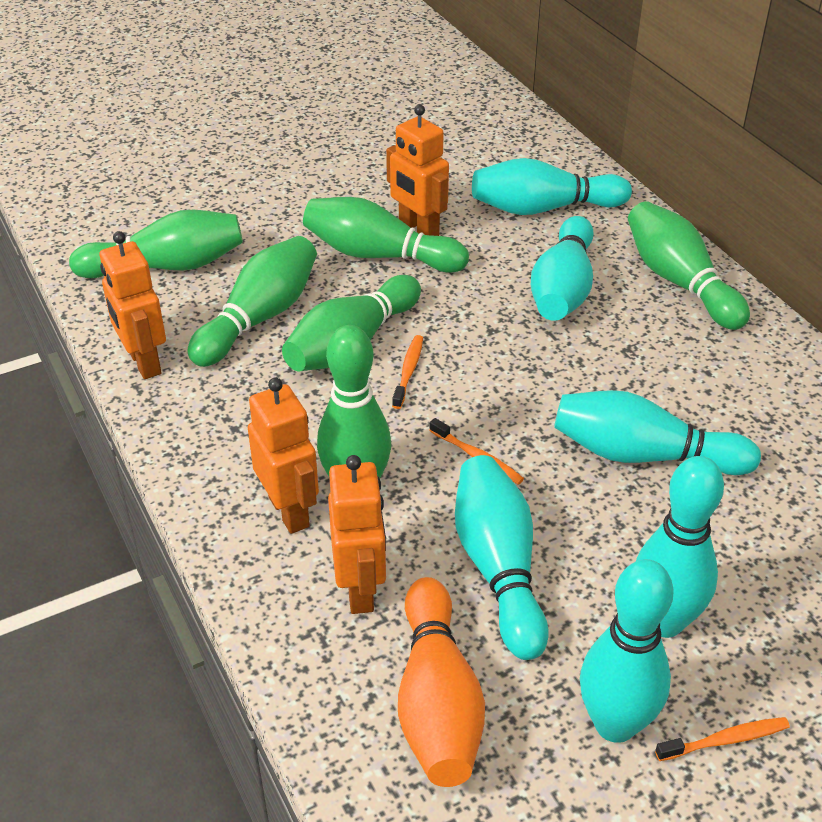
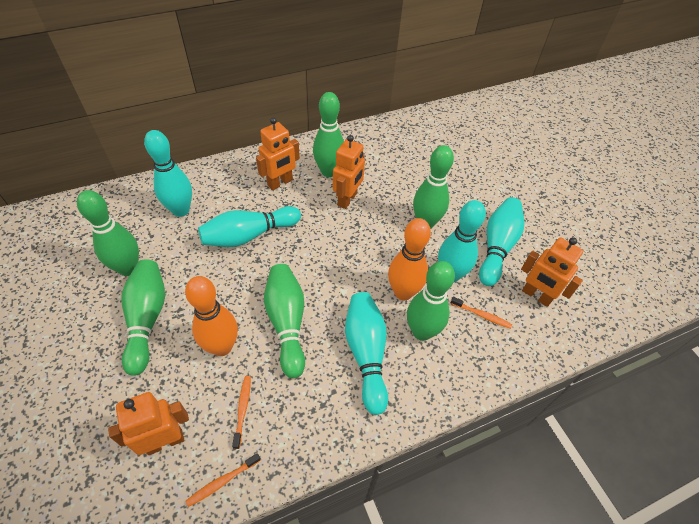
orange bowling pin: [398,577,485,787] = 1 -> [185,276,238,356] [388,218,431,300] = 2
turquoise bowling pin: [455,455,549,660] [472,158,632,215] [531,216,594,321] [554,390,761,475] [580,559,674,743] [636,456,724,638] = 6 -> [144,130,192,217] [198,206,301,247] [345,292,388,415] [438,200,486,282] [479,197,524,286] = 5

